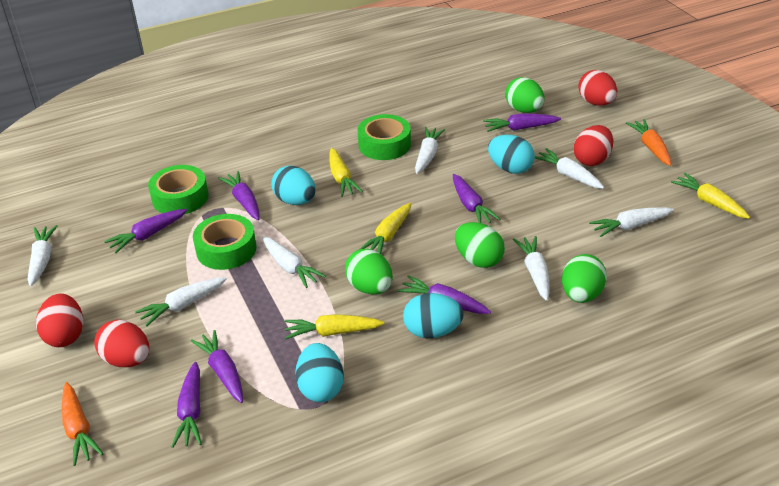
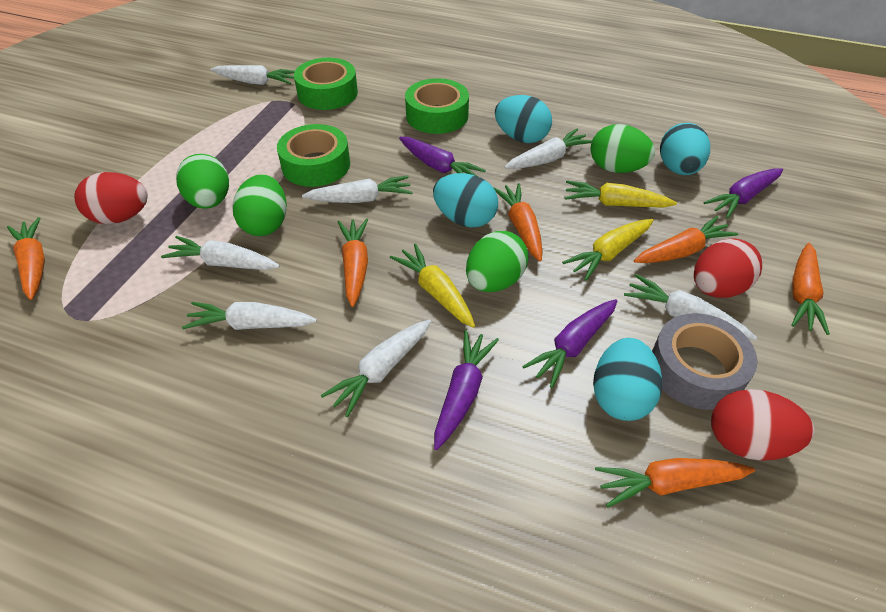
grey tape: none = 0 -> [652,313,757,410] = 1
orange carrot: [62,382,104,466] [626,119,671,166] = 2 -> [7,217,45,300] [338,218,368,307] [493,183,543,262] [595,458,755,507] [634,216,738,263] [791,243,830,335] = 6
purple carrot: [104,209,188,253] [171,362,202,448] [191,330,243,403] [218,171,259,220] [397,275,491,314] [453,174,501,223] [483,113,561,132] = 7 -> [399,137,486,176] [434,330,499,450] [522,299,617,388] [704,168,783,218] = 4
red egg: [36,293,83,347] [94,320,149,367] [574,125,613,166] [578,70,617,106] = 4 -> [74,172,148,224] [694,238,762,298] [711,389,814,461] = 3
yellow carrot: [285,314,384,340] [329,148,363,197] [360,203,411,254] [671,173,750,219] = 4 -> [390,244,475,328] [562,219,653,281] [565,180,677,208] = 3

